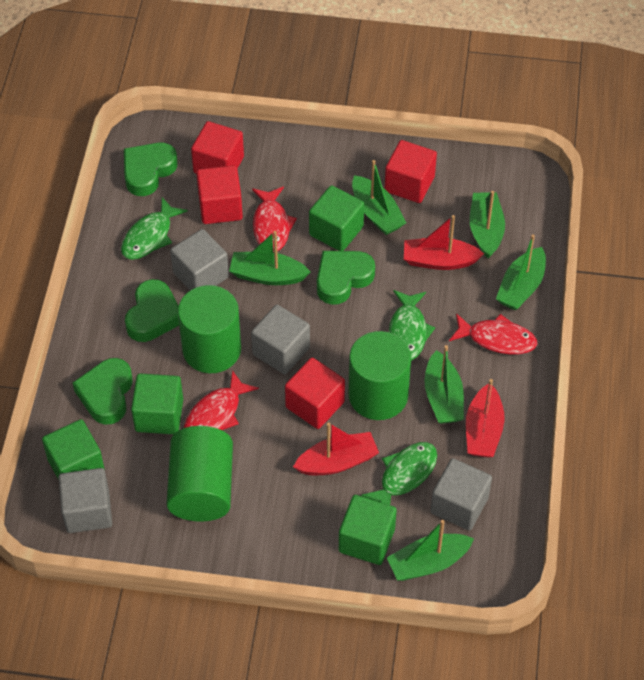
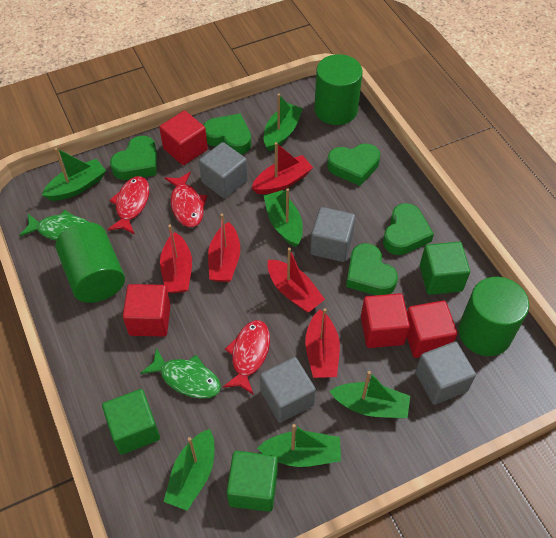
green cube: [42,419,105,480] [131,373,183,434] [309,185,364,251] [339,495,397,565] = 4 -> [102,389,160,455] [227,451,278,512] [420,242,470,295] = 3
green fish: [121,197,188,260] [361,442,437,505] [389,290,435,361] = 3 -> [19,210,88,240] [140,348,221,399] = 2
green heart: [72,358,133,425] [124,143,178,196] [125,279,179,342] [317,251,375,305] = 4 -> [110,136,157,180] [203,114,251,154] [327,144,380,186] [346,243,398,295] [383,203,434,255] = 5
red boat: [293,422,379,475] [404,215,484,270] [466,379,504,458] = 3 -> [160,225,192,293] [208,214,240,282] [252,142,313,194] [267,248,325,312] [305,308,340,378] = 5

